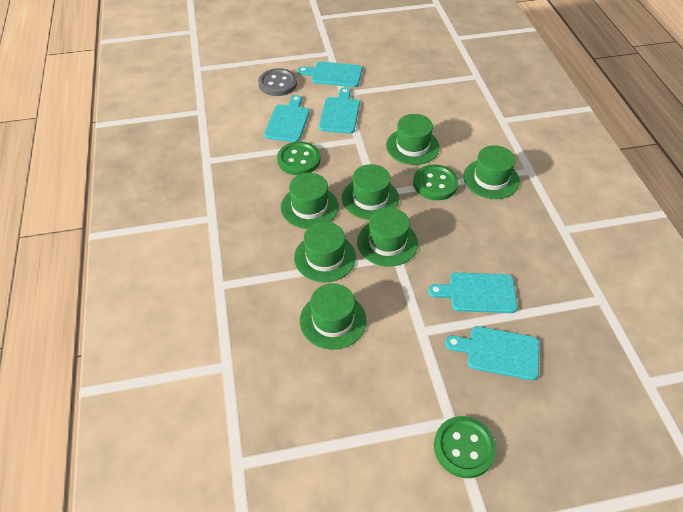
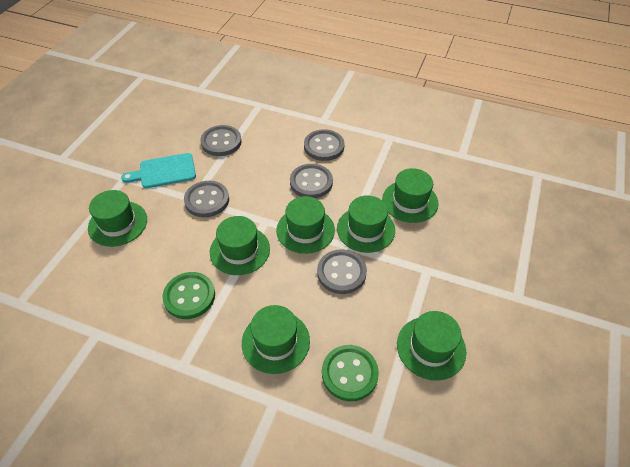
green button: [277,141,321,175] [413,164,459,200] [434,416,496,478] = 3 -> [162,272,215,319] [322,345,379,401] = 2
grey button: [258,68,297,96] = 1 -> [184,181,229,217] [200,125,242,156] [290,164,333,198] [304,129,344,161] [317,249,367,294] = 5
turquoise cutting board: [264,95,310,142] [298,61,362,87] [319,87,360,134] [428,273,518,313] [445,326,540,380] = 5 -> [121,153,196,188] = 1

